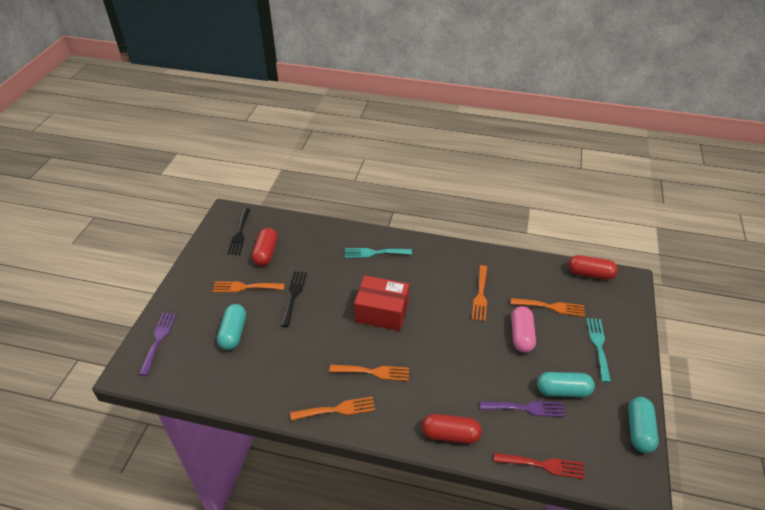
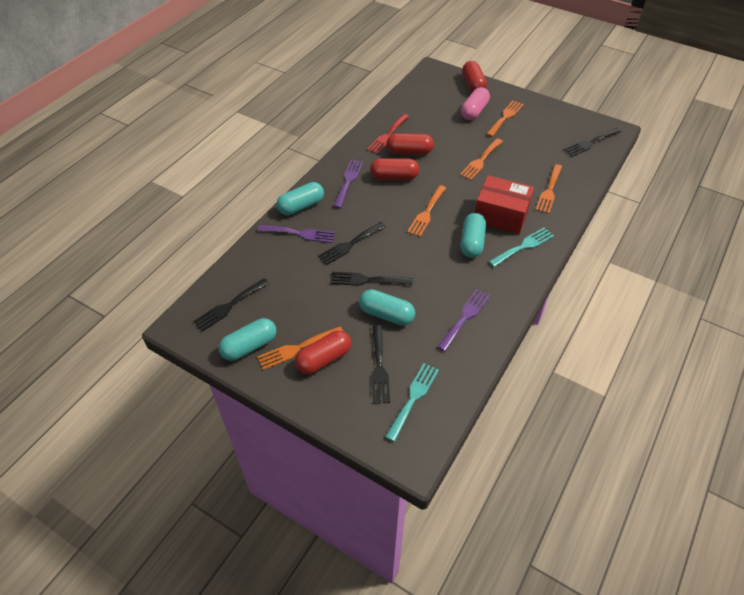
black fork: [228,208,250,255] [281,271,307,327] = 2 -> [193,278,269,332] [318,222,386,265] [330,272,413,286] [371,325,390,404] [564,128,621,156] = 5
purple fork: [139,313,176,376] [480,401,565,417] = 2 -> [258,225,335,243] [333,160,363,208] [437,289,490,352] = 3
red capsule: [252,228,277,266] [422,414,482,444] [568,255,618,280] = 3 -> [295,330,352,374] [370,159,419,180] [386,133,434,155] [462,61,487,92] = 4
turquoise capsule: [217,304,246,350] [537,372,595,397] [628,397,659,453] = 3 -> [219,318,276,361] [277,182,324,215] [359,289,415,325] [461,213,486,258] = 4

